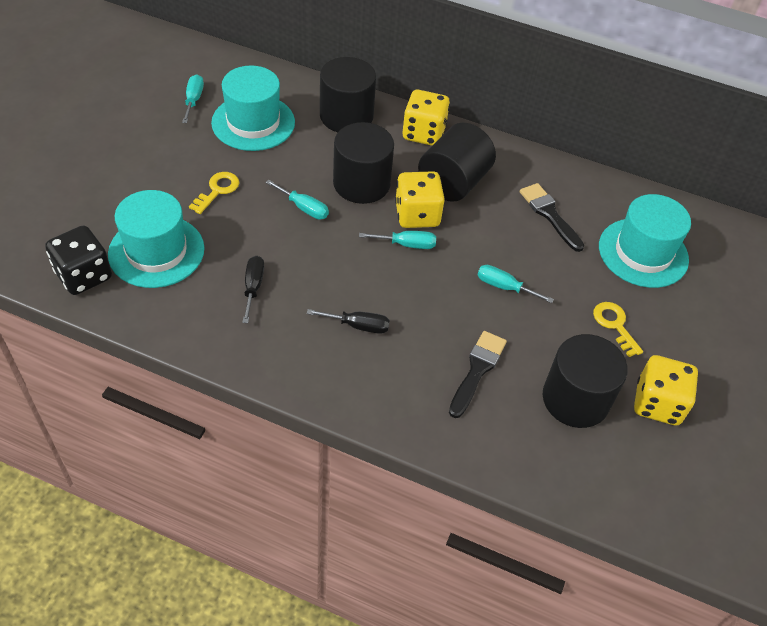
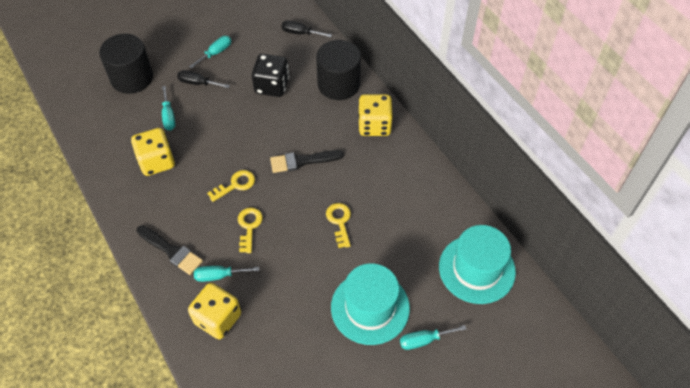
black cylinder: [320,57,376,132] [333,122,394,204] [418,123,496,202] [543,334,628,428] = 4 -> [99,34,153,94] [316,40,361,100] = 2
turquoise hat: [108,190,204,288] [211,66,295,151] [599,194,691,288] = 3 -> [331,263,410,345] [439,225,516,304] = 2
yellow key: [189,172,239,214] [593,302,643,357] = 2 -> [207,170,255,202] [238,207,263,253] [326,203,351,248] = 3

